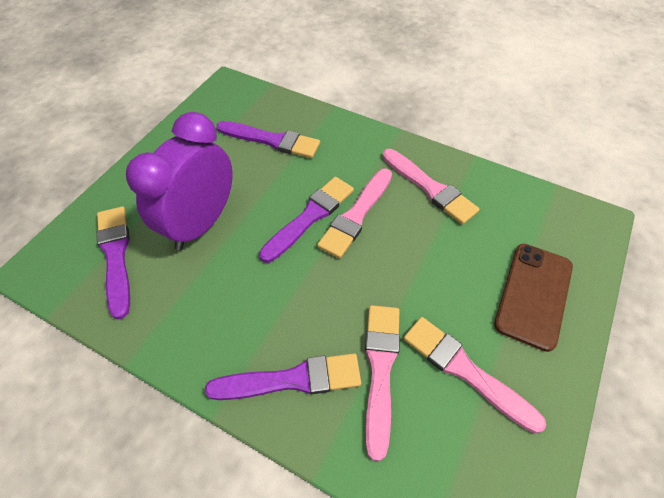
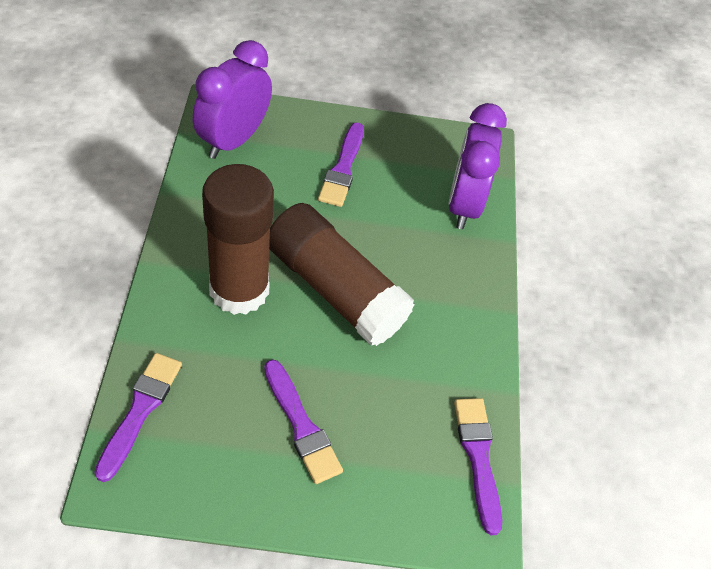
brown glue stick: none = 0 -> [202,164,274,315] [269,203,415,346] = 2
brown phone: [494,244,573,352] = 1 -> none = 0
pink brush: [317,168,392,258] [365,305,400,461] [382,149,480,225] [403,317,546,434] = 4 -> none = 0
purple clock: [126,112,232,250] = 1 -> [193,40,272,159] [449,103,507,229] = 2

